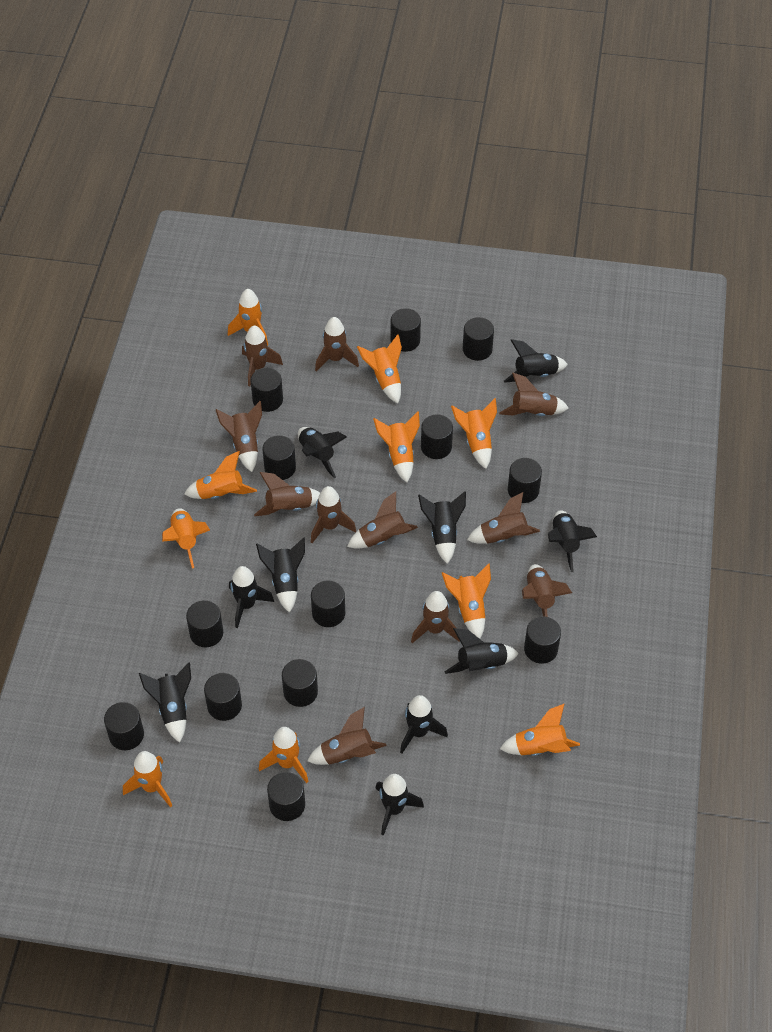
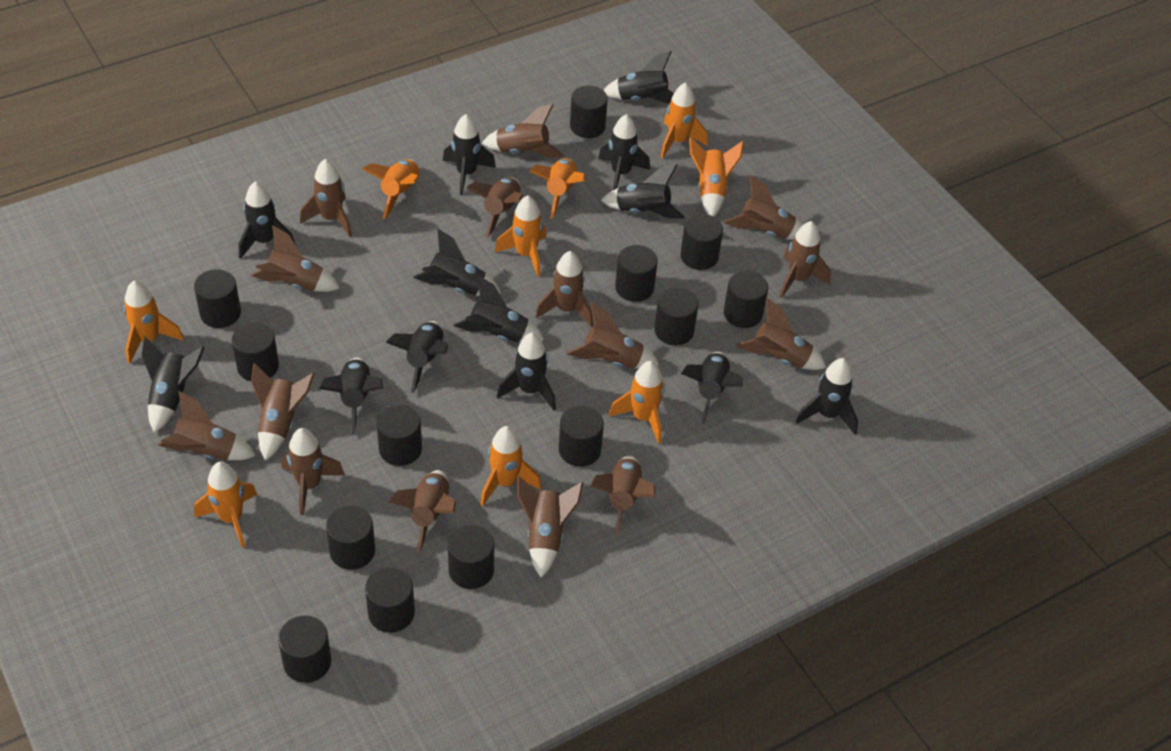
black rocket: [139,662,191,743] [229,566,274,628] [256,537,305,613] [298,427,347,478] [376,774,424,836] [400,695,448,754] [418,491,466,564] [445,628,519,674] [504,339,568,383] [548,510,597,572] = 10 -> [142,337,205,433] [239,181,296,259] [319,358,383,434] [385,321,448,393] [413,229,501,296] [443,114,496,195] [454,275,544,343] [496,333,556,410] [598,114,650,190] [601,164,684,219] [603,51,674,103] [681,352,743,424] [796,358,858,435] = 13
brown rocket: [216,401,262,472] [242,325,283,386] [254,472,320,516] [307,707,387,765] [311,486,356,543] [315,317,359,372] [347,491,418,549] [411,591,460,643] [467,492,540,544] [499,373,569,416] [522,564,572,617] = 11 -> [158,391,256,460] [251,225,340,292] [251,363,315,461] [281,428,345,515] [300,159,352,237] [389,470,456,553] [466,177,523,238] [482,104,563,157] [517,476,584,577] [535,251,593,327] [567,302,659,369] [590,456,655,537] [724,175,803,240] [736,298,826,370] [779,221,831,298] = 15
orange rocket: [123,751,172,808] [162,508,210,568] [184,451,257,499] [228,289,268,346] [259,727,309,783] [357,334,402,403] [373,412,420,482] [442,564,491,639] [451,398,497,469] [500,703,580,756] = 10 -> [123,281,184,364] [194,462,257,548] [362,159,420,219] [480,426,541,506] [494,195,546,277] [530,158,585,219] [609,361,665,444] [661,82,708,158] [689,137,744,217] = 9

